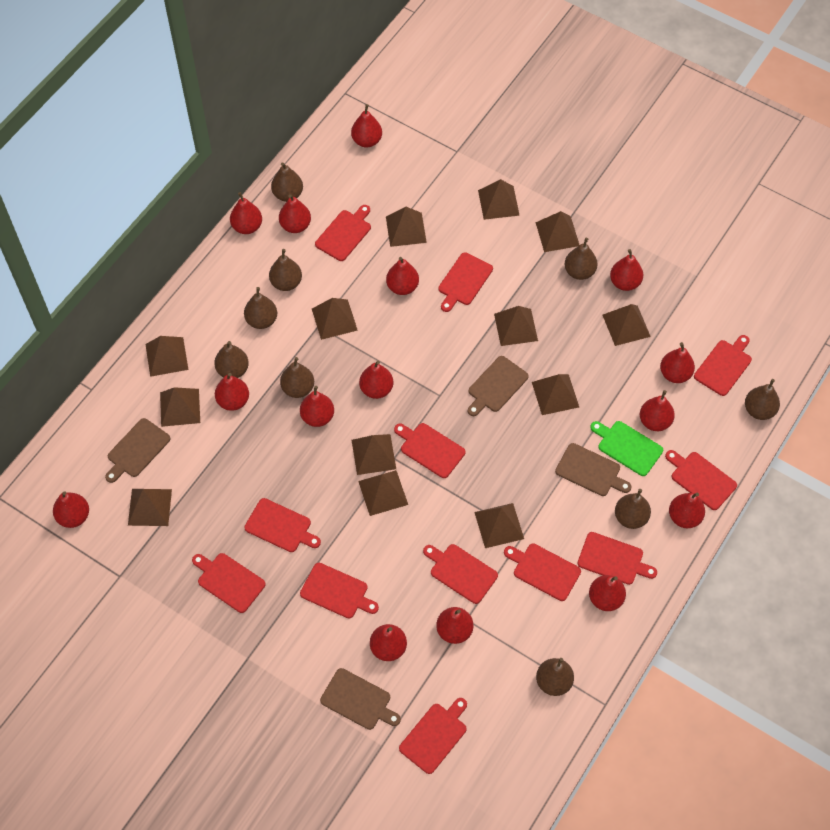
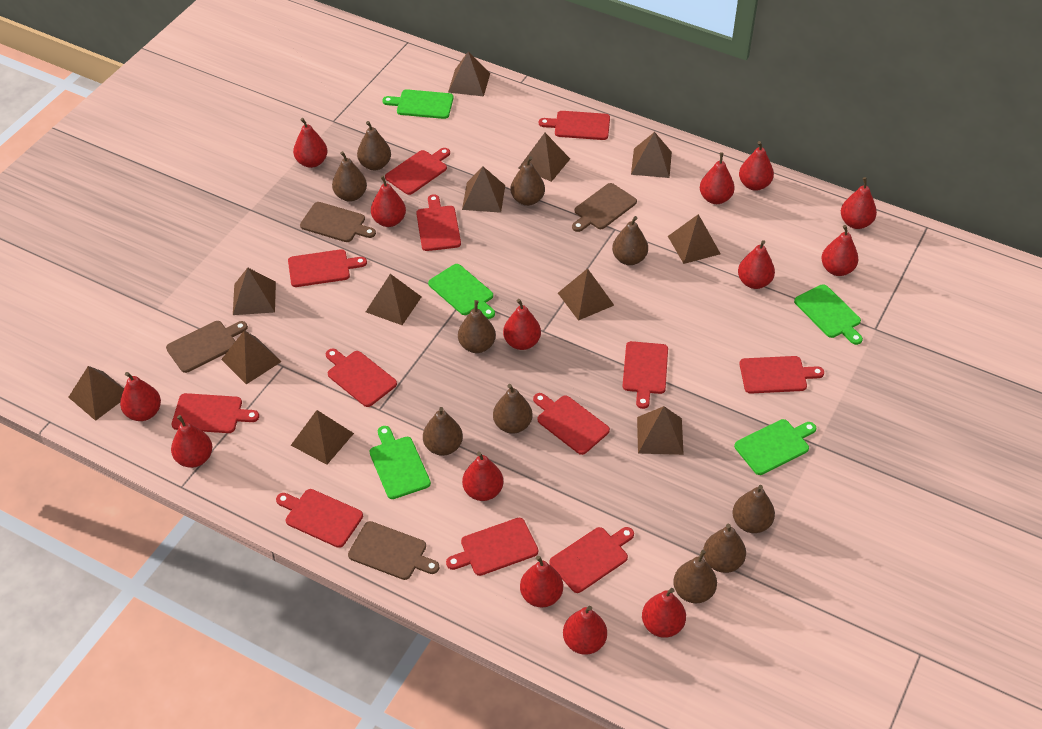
brown pear: [214,341,249,378] [244,287,277,329] [269,249,302,291] [271,162,303,202] [280,357,314,398] [536,658,574,696] [565,237,598,280] [615,489,651,529] [745,379,780,420] = 9 -> [332,151,367,202] [357,121,391,170] [423,407,463,456] [458,300,496,353] [493,384,533,434] [510,156,545,206] [612,216,648,265] [673,550,717,603] [703,524,746,573] [733,485,775,533] = 10
brown pyramid: [128,489,172,526] [145,336,188,377] [160,387,200,427] [312,298,358,340] [352,434,396,475] [358,470,408,516] [386,207,427,247] [474,503,524,548] [478,179,520,220] [494,306,538,346] [532,374,579,415] [535,211,579,252] [603,304,651,346] = 13 -> [68,366,124,421] [221,330,282,384] [233,268,276,315] [291,410,354,465] [366,274,421,325] [448,52,490,97] [462,167,505,213] [519,133,570,182] [558,268,614,321] [631,132,672,178] [637,406,684,455] [668,214,721,264] = 12
green cutting board: [590,421,663,476] = 1 -> [369,426,431,499] [382,89,453,119] [428,264,495,319] [734,419,816,475] [794,284,863,345] = 5
red pear: [53,491,89,528] [215,373,249,411] [230,192,262,234] [279,194,311,233] [300,386,334,427] [351,104,382,147] [359,361,393,399] [370,624,407,661] [386,257,419,295] [436,607,473,644] [589,575,626,611] [610,249,643,291] [640,390,675,431] [660,342,695,383] [669,493,705,528] = 15 -> [120,372,161,421] [171,415,212,468] [293,118,327,168] [371,176,406,227] [462,452,503,501] [503,299,541,350] [520,556,563,607] [563,606,607,655] [642,588,686,638] [700,152,735,204] [738,240,775,289] [739,141,774,191] [821,225,859,276] [841,177,877,229] = 14

